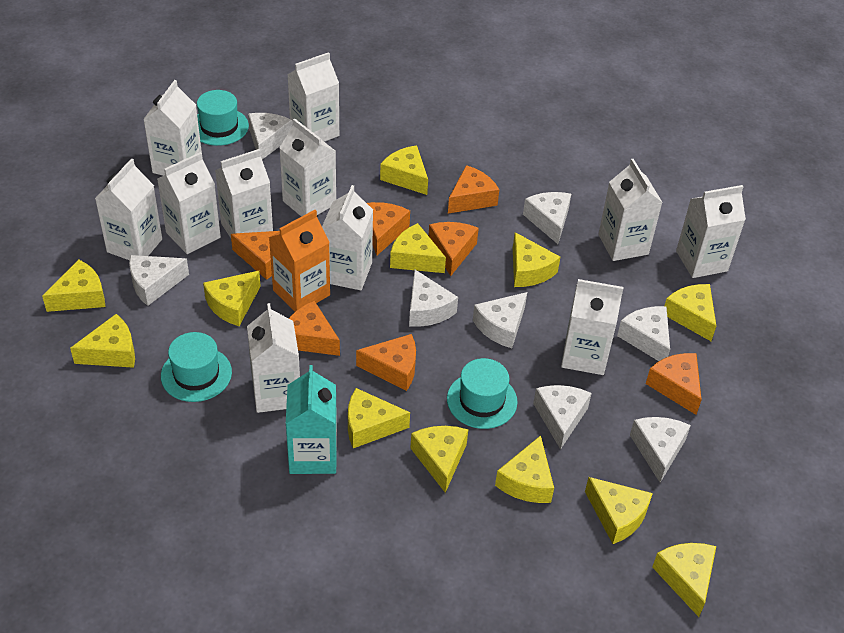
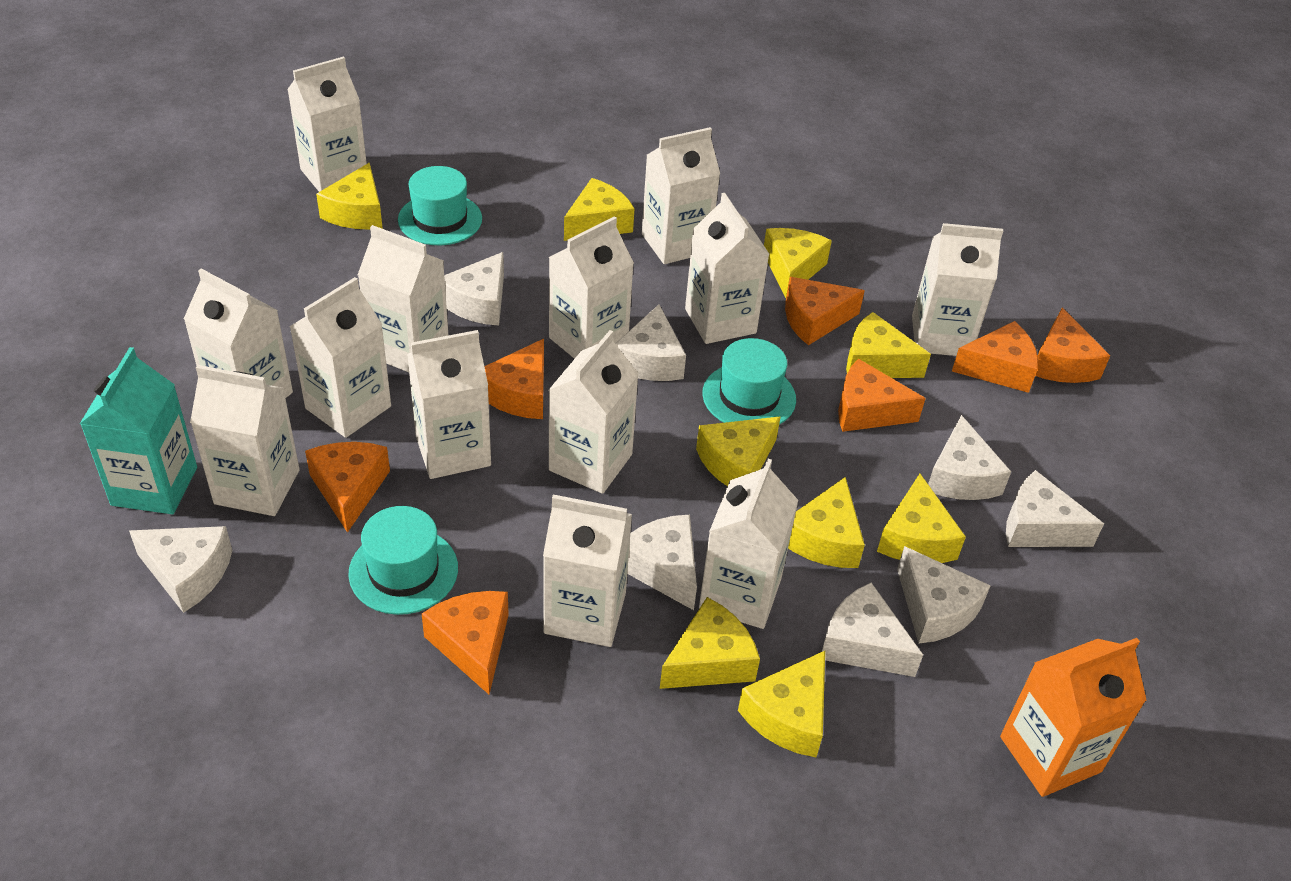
white carton: [95,158,162,260] [143,80,202,176] [157,152,221,254] [215,149,273,238] [247,303,300,413] [279,119,336,217] [288,52,339,142] [322,185,373,290] [561,279,624,375] [598,159,663,261] [676,185,746,278] = 11 -> [184,268,293,398] [190,365,300,516] [287,56,367,192] [289,277,391,438] [358,225,448,372] [407,330,491,479] [543,495,632,647] [549,216,634,359] [549,330,638,494] [642,127,720,264] [685,193,769,344] [699,459,798,629] [912,223,1003,356] = 13
yellow cheese: [42,260,105,312] [70,314,135,368] [203,271,261,326] [348,388,410,448] [380,145,428,195] [390,223,446,273] [410,426,468,493] [495,435,554,503] [513,232,560,287] [585,477,653,544] [652,543,716,617] [665,284,716,341] = 12 -> [316,163,383,230] [564,178,634,241] [660,597,760,689] [696,416,781,486] [738,651,825,757] [764,228,832,298] [788,477,865,568] [846,312,931,378] [877,474,966,563] = 9

